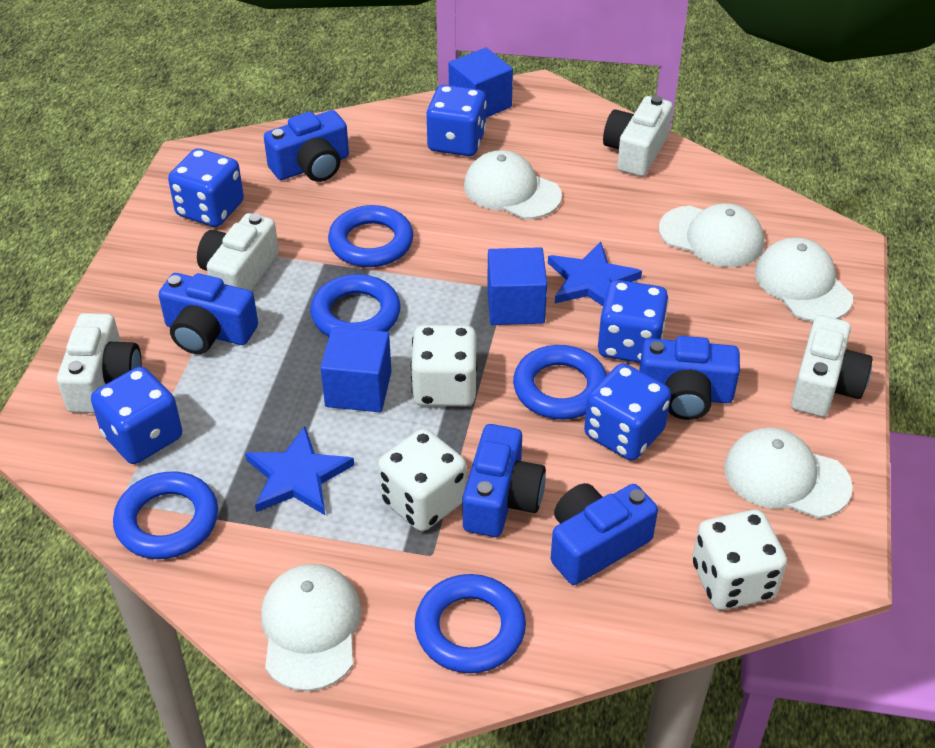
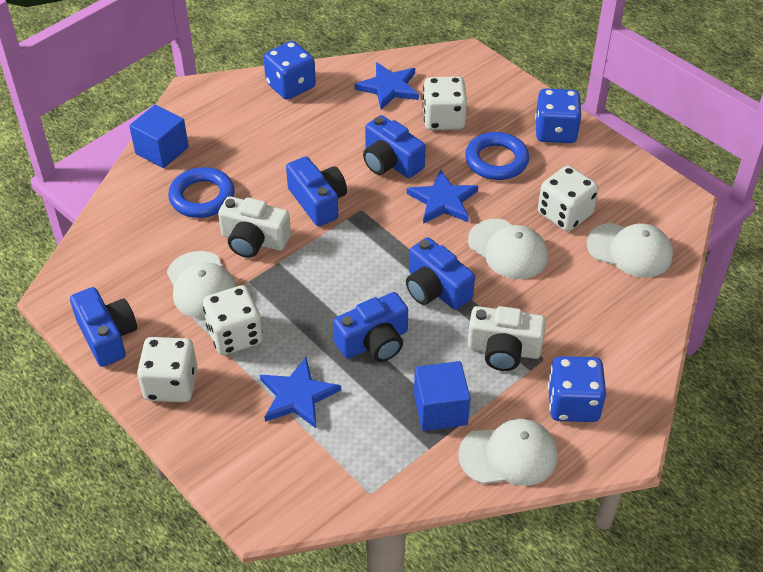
blue cube: [320,327,391,412] [449,48,513,118] [487,247,547,325] = 3 -> [129,105,189,168] [414,361,470,431] = 2
blue dice: [91,367,182,464] [168,148,244,227] [426,85,487,156] [584,363,671,461] [598,280,669,363] = 5 -> [264,41,316,100] [535,88,582,143] [548,356,606,422] = 3
blue ring: [113,471,218,559] [310,274,401,337] [328,205,414,267] [415,574,526,673] [513,345,607,419] = 5 -> [168,167,235,218] [465,132,529,180] = 2
blue star: [245,426,354,515] [548,241,642,306] = 2 -> [260,357,341,428] [355,62,419,110] [407,169,478,224] = 3
white camera: [57,313,142,413] [197,213,279,291] [603,96,673,177] [791,315,873,417] = 4 -> [218,196,291,258] [468,306,546,371] = 2
white cap: [261,564,362,691] [464,150,562,219] [659,203,764,267] [724,428,853,518] [755,237,853,322] = 5 -> [167,251,237,319] [458,419,558,486] [468,219,548,279] [587,223,673,278] = 4
white dice: [378,429,467,531] [411,325,477,406] [692,510,787,610] = 3 -> [137,337,198,402] [203,285,263,355] [423,76,467,130] [538,166,598,231] = 4

